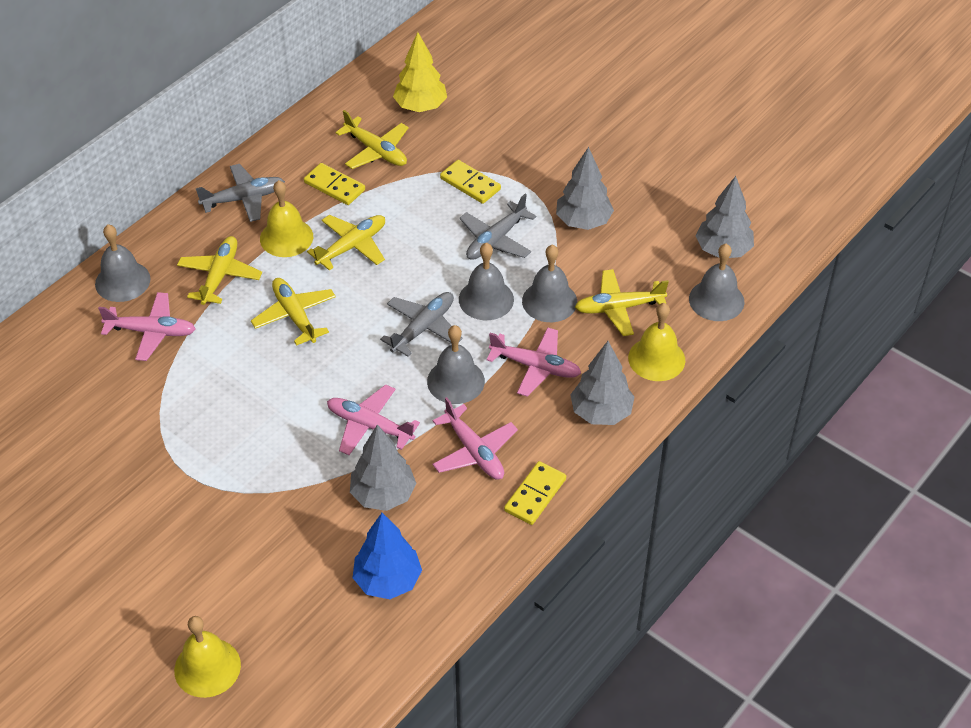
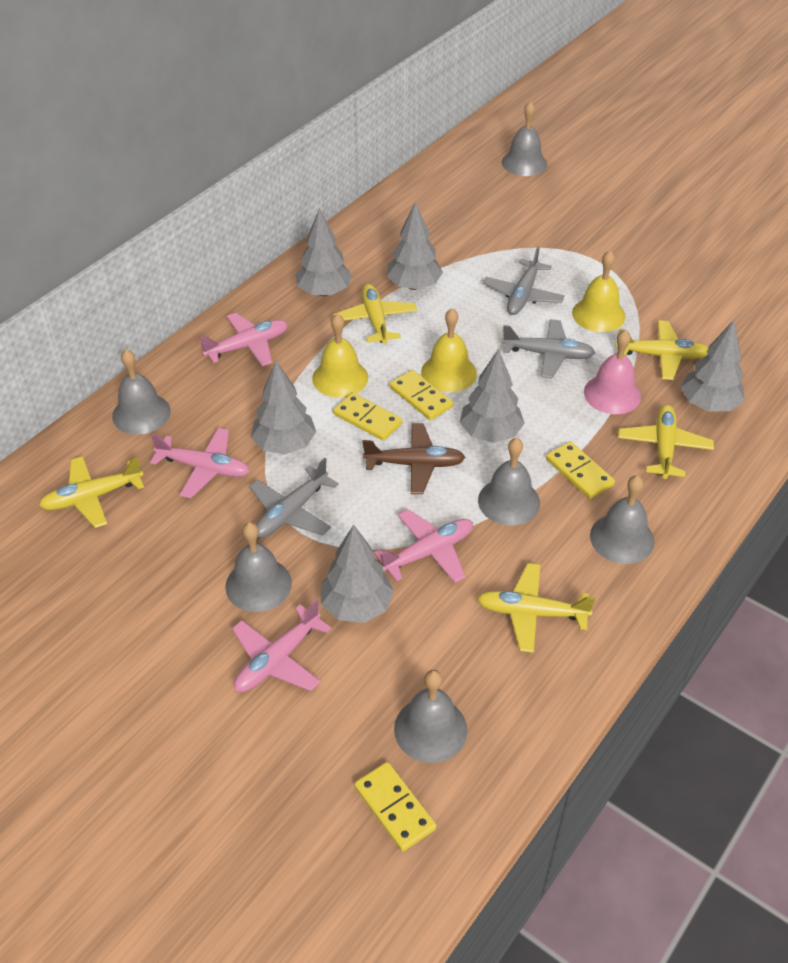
blue tree: [353,513,422,599] = 1 -> none = 0
brown plane: none = 0 -> [362,423,466,494] = 1
grey bell: [95,224,150,302] [427,325,485,404] [459,243,514,320] [522,245,577,322] [689,244,745,321] = 5 -> [112,349,171,435] [225,522,292,612] [394,670,467,763] [478,438,540,526] [502,101,547,176] [590,475,654,564] = 6
grey tree: [350,425,416,511] [556,147,614,230] [570,341,634,425] [695,176,754,258] = 4 -> [251,361,316,455] [296,208,352,296] [321,524,394,623] [387,202,443,290] [460,349,525,443] [681,320,745,412] = 6
pink bell: none = 0 -> [584,330,641,414] = 1
yellow domino: [304,163,365,205] [440,160,501,204] [504,461,566,525] = 3 -> [333,393,402,441] [354,762,436,851] [390,370,453,420] [546,441,615,499] = 4
yellow tree: [393,32,447,112] = 1 -> none = 0

